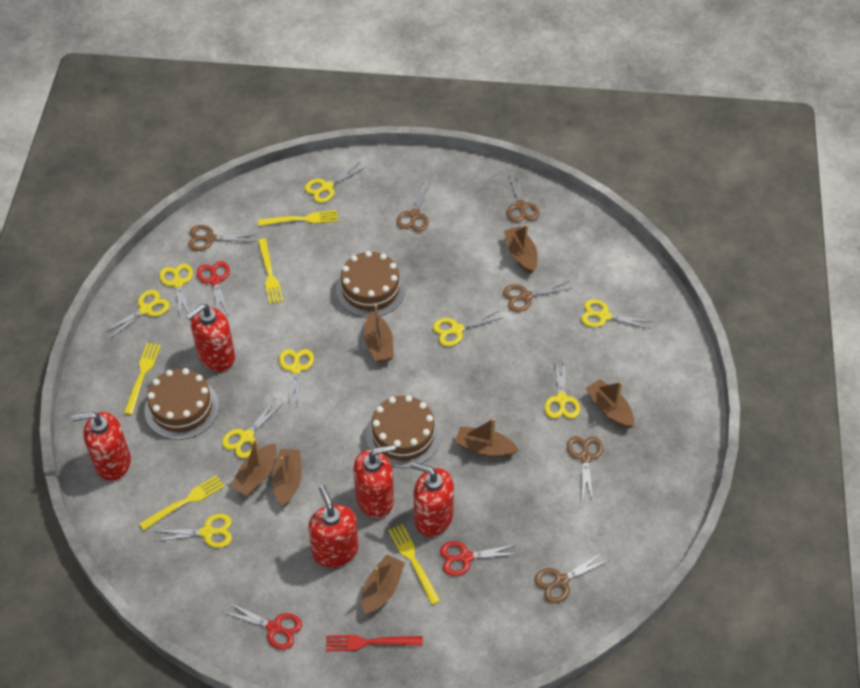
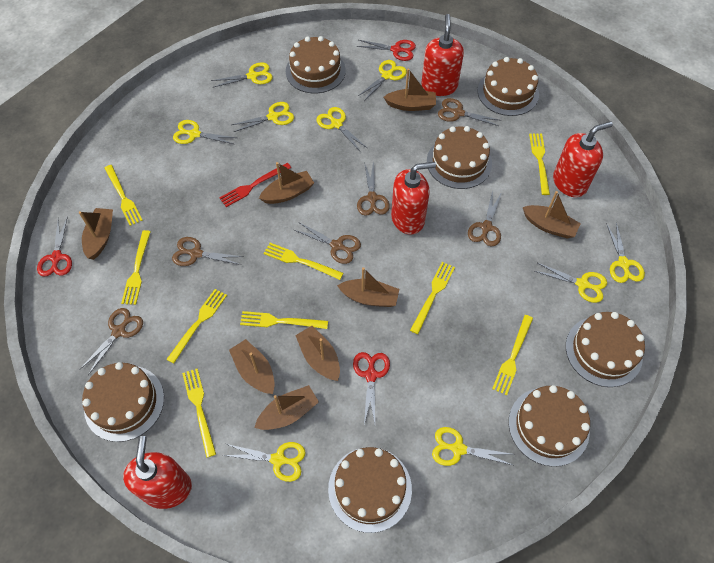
brown boat: [231,439,277,496] [272,449,302,507] [362,554,405,615] [364,305,394,363] [455,418,519,457] [504,225,538,274] [586,379,634,428] = 7 -> [79,208,113,260] [229,339,275,394] [254,385,319,430] [259,162,314,204] [295,326,340,381] [337,267,399,307] [384,68,436,111] [523,191,581,238] = 8
brown cake: [145,368,219,440] [336,251,406,318] [366,395,441,468] = 3 -> [82,362,164,442] [286,36,346,94] [328,447,412,533] [427,126,492,189] [477,57,539,116] [509,385,590,467] [566,312,645,387] = 7
red soap dispenser: [71,412,131,481] [186,304,235,371] [308,485,359,568] [353,444,396,518] [411,462,454,536] = 5 -> [123,436,192,509] [391,162,436,235] [421,14,464,96] [553,121,613,197] = 4
yellow fork: [124,343,161,415] [139,475,225,530] [258,210,338,226] [258,238,283,304] [388,524,440,605] = 5 -> [104,165,143,226] [121,230,151,305] [166,289,227,364] [182,369,216,458] [240,311,328,329] [264,243,343,280] [410,262,455,334] [492,315,533,395] [529,133,550,195] = 9

